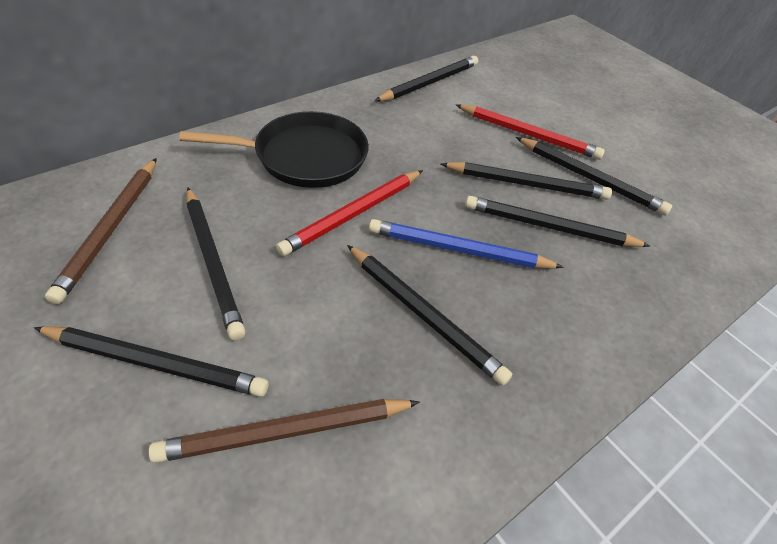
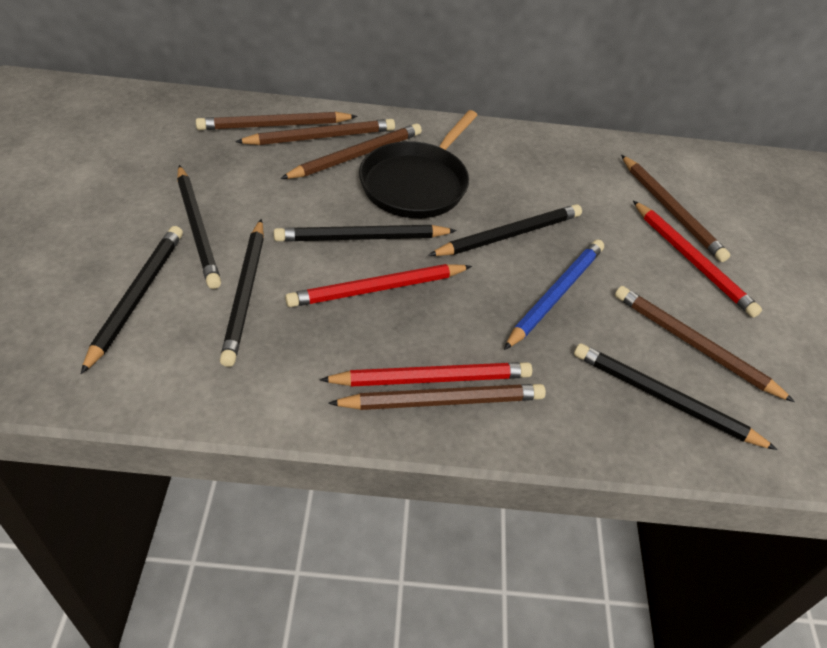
black pencil: [34,326,268,397] [186,188,246,340] [347,245,512,386] [375,56,478,101] [441,162,612,200] [465,196,651,247] [516,137,672,215] = 7 -> [81,226,183,374] [177,165,221,289] [220,219,264,367] [274,225,457,242] [428,204,582,256] [574,343,778,450] = 6
brown pencil: [45,158,157,304] [148,399,420,463] = 2 -> [196,112,357,130] [235,119,395,145] [280,123,422,179] [328,384,546,410] [615,286,795,402] [621,155,730,262] = 6
red pencil: [276,170,423,256] [456,104,605,160] = 2 -> [285,264,472,307] [319,362,532,387] [633,201,762,318] = 3

